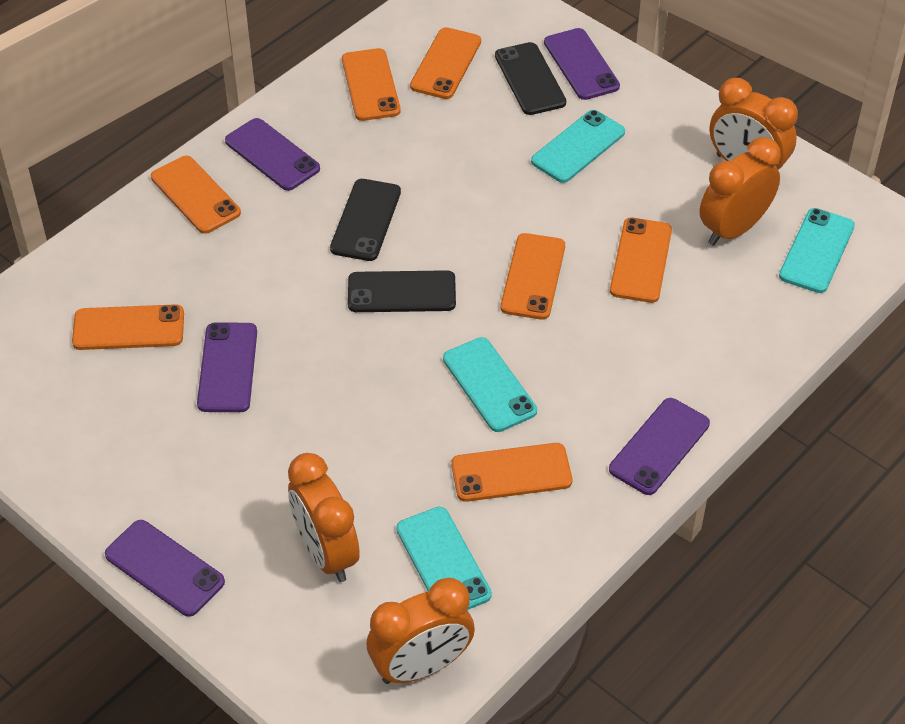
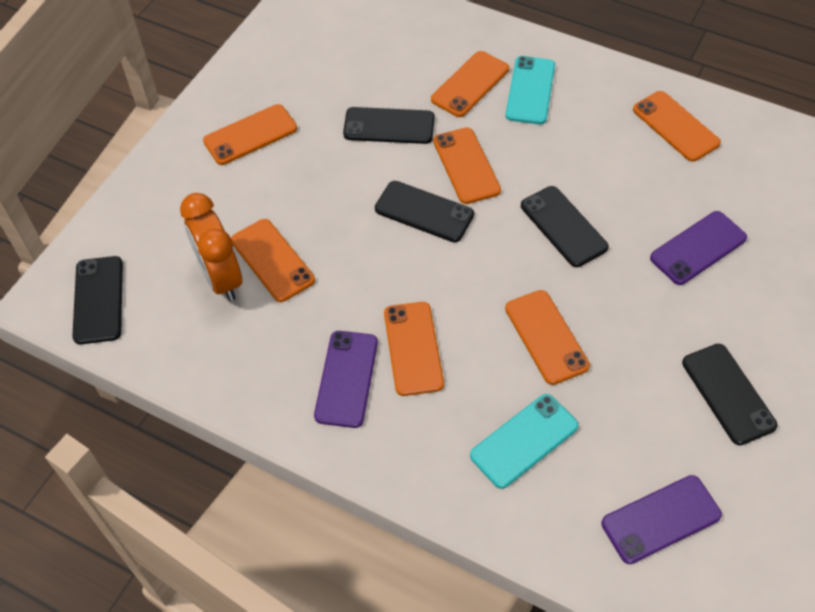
black phone: [330,179,401,261] [348,270,456,312] [495,42,566,115] = 3 -> [72,256,123,344] [343,107,434,144] [375,181,474,242] [521,186,609,267] [682,344,778,445] = 5
orange clock: [288,453,360,582] [367,578,475,684] [699,137,781,246] [710,78,798,170] = 4 -> [180,193,242,301] = 1
purple phone: [105,520,225,617] [197,322,257,412] [225,118,320,191] [544,28,620,100] [609,398,710,495] = 5 -> [314,331,378,428] [601,475,722,564] [650,211,747,285] = 3
turquoise phone: [396,507,492,610] [443,337,537,432] [531,110,625,183] [779,208,855,293] = 4 -> [470,394,578,489] [505,56,555,124] = 2

